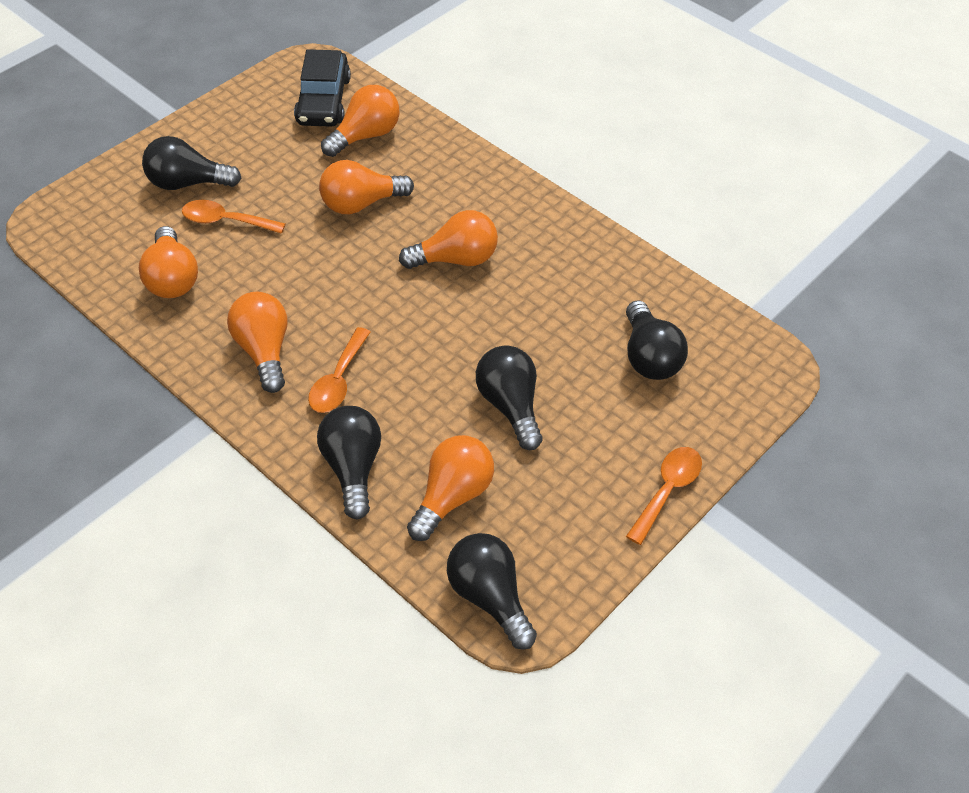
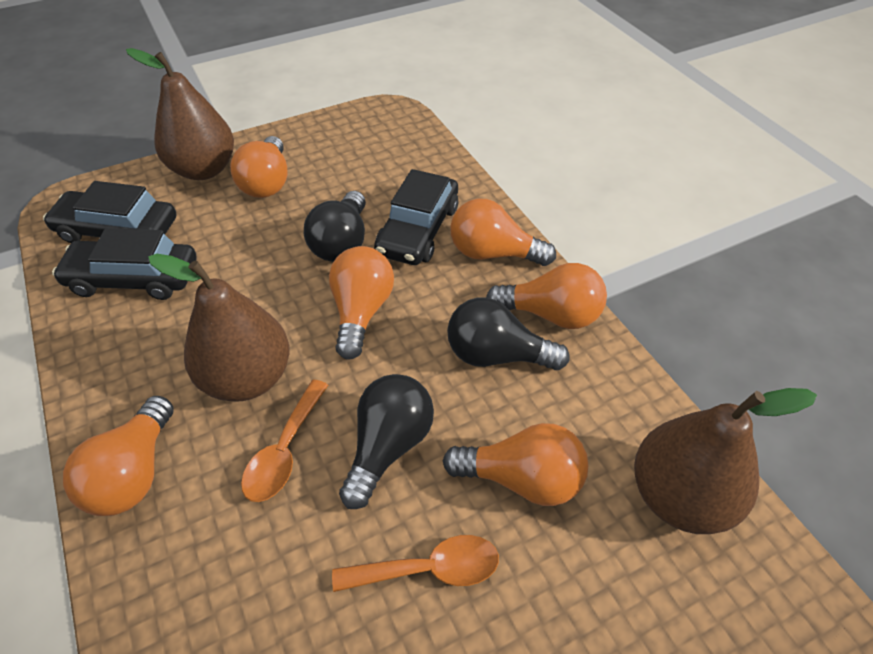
black car: [294,49,351,127] = 1 -> [43,181,176,243] [52,228,196,300] [374,169,458,265] = 3
black light bulb: [142,136,242,190] [317,406,381,520] [447,533,537,650] [476,345,542,450] [626,301,688,380] = 5 -> [304,191,366,262] [339,374,434,509] [447,297,569,370] = 3
brown pear: none = 0 -> [126,48,234,180] [148,254,290,402] [634,388,817,534] = 3
orange spoon: [182,200,285,234] [308,327,371,413] [626,447,702,545] = 3 -> [241,379,328,502] [332,535,499,592] = 2

